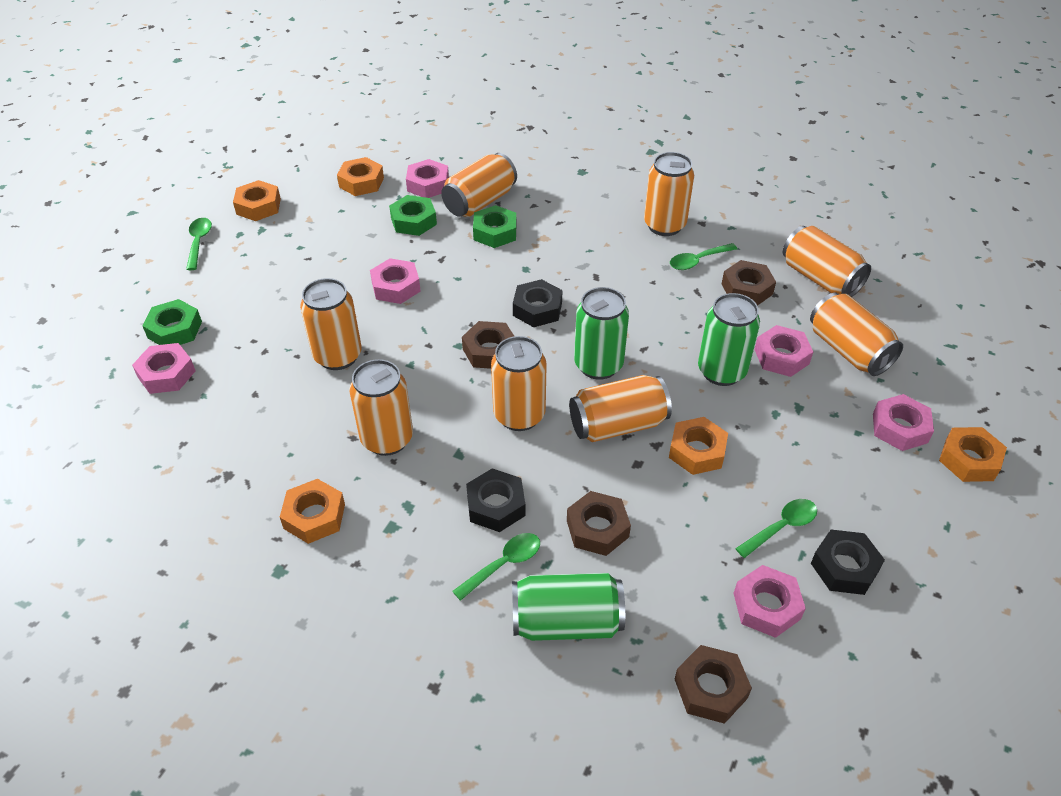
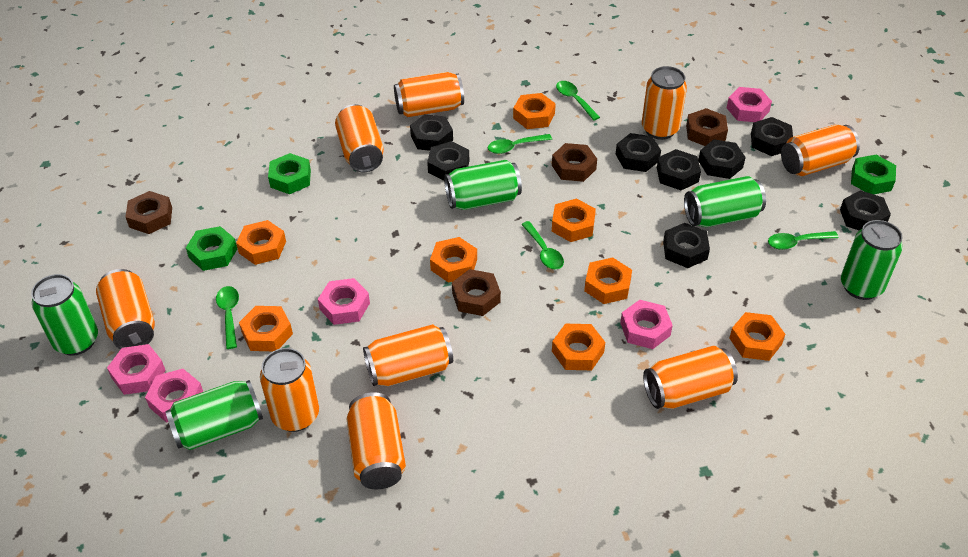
black nut: [466,468,525,532] [513,279,563,327] [811,530,885,595] = 3 -> [410,114,453,151] [427,141,469,181] [615,133,661,172] [657,149,701,190] [663,223,710,268] [698,139,746,179] [751,117,793,156] [840,190,891,230] = 8
green can: [512,573,625,641] [574,287,629,380] [698,293,760,386] = 3 -> [31,274,98,356] [165,380,263,450] [444,160,522,210] [684,176,766,227] [841,220,902,300] = 5
green spoon: [186,218,212,270] [452,533,540,601] [670,243,737,270] [735,499,817,558] = 4 -> [216,286,239,349] [488,134,552,154] [521,221,564,270] [556,81,600,121] [768,231,839,250] = 5
orange can: [300,278,362,370] [350,359,413,456] [441,153,517,217] [491,336,547,431] [569,375,672,442] [644,152,694,236] [783,226,871,297] [810,293,903,376] = 8 -> [96,269,155,349] [260,348,319,432] [335,104,384,172] [346,392,406,489] [363,324,453,386] [394,72,464,117] [642,66,687,140] [643,346,738,409] [781,124,860,176] = 9
orange nut: [233,180,281,221] [280,479,345,544] [337,157,384,196] [669,417,728,475] [939,427,1007,482] = 5 -> [236,220,286,265] [239,306,293,351] [430,237,477,283] [513,93,556,129] [552,198,596,242] [552,324,605,370] [584,257,632,304] [729,312,785,361] = 8
pink nut: [132,343,195,394] [370,258,421,304] [406,159,449,198] [734,565,806,638] [754,325,813,377] [873,394,934,451] = 6 -> [107,344,166,395] [145,369,203,423] [318,278,370,325] [620,300,673,349] [727,87,772,122] = 5

